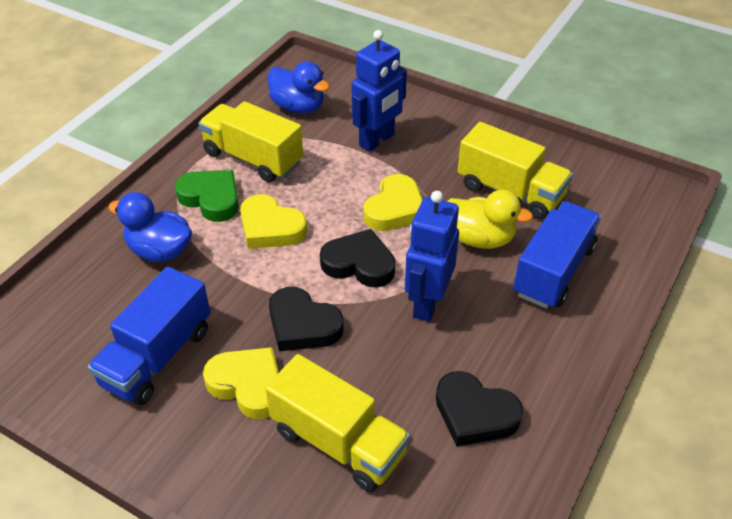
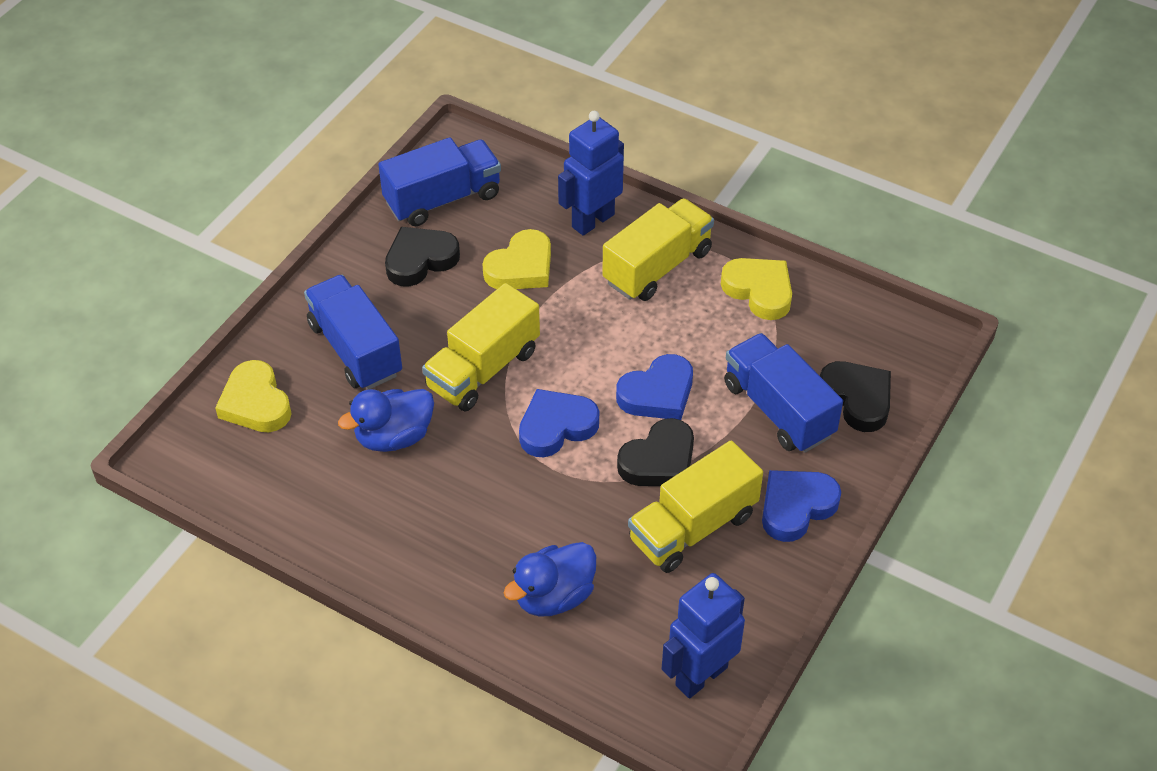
blue heart: none = 0 -> [519,389,599,457] [616,354,693,420] [762,470,841,542] = 3
blue truck: [88,267,211,405] [513,201,601,309] = 2 -> [304,275,402,389] [378,137,501,226] [724,333,843,452] = 3
green heart: [175,170,239,222] = 1 -> none = 0
yellow duck: [447,189,533,249] = 1 -> none = 0

